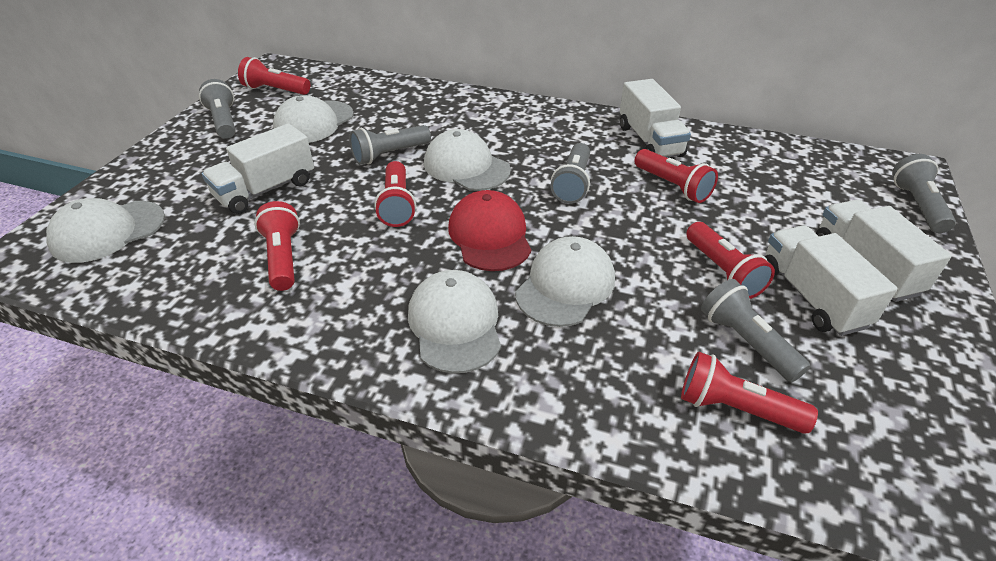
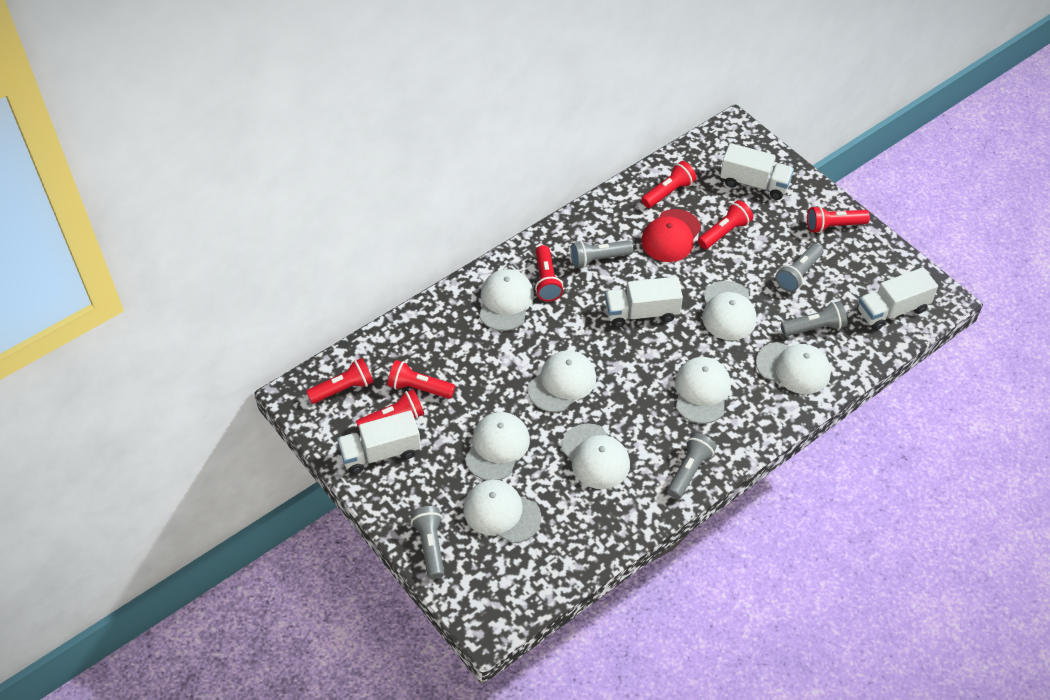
red flashlight: [238,57,310,95] [254,201,300,291] [374,161,416,227] [635,149,718,203] [681,351,818,434] [686,222,775,299] = 6 -> [306,358,373,404] [356,389,424,428] [388,360,455,399] [535,245,563,301] [641,161,696,208] [698,200,753,249] [807,206,870,233] = 7
white cap: [46,198,165,263] [273,95,354,143] [408,270,501,373] [424,129,510,191] [515,236,615,327] = 5 -> [463,480,541,543] [465,412,530,480] [479,269,534,331] [527,350,596,412] [561,423,630,489] [675,357,731,424] [702,281,757,340] [756,342,831,394] = 8

